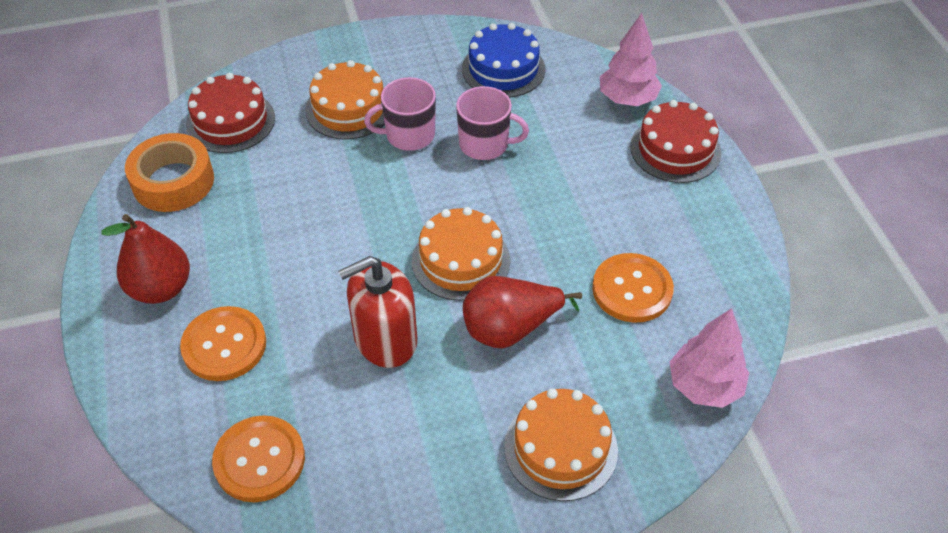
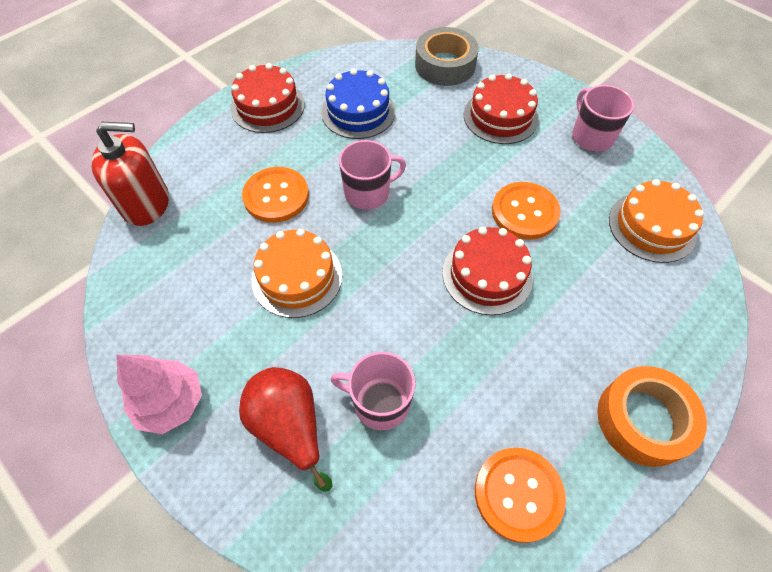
grey tape: none = 0 -> [415,27,479,86] = 1
orange cake: [305,60,385,139] [412,207,510,301] [504,388,618,501] = 3 -> [252,229,342,318] [609,179,704,263] = 2
pink mug: [364,77,436,151] [456,86,529,160] = 2 -> [330,352,415,430] [339,140,406,210] [572,85,634,151] = 3
pink tree: [600,13,662,106] [670,308,749,408] = 2 -> [116,355,202,434] = 1
red cake: [186,73,275,153] [630,100,721,183] = 2 -> [231,63,305,133] [442,227,533,315] [464,73,539,144] = 3
red pear: [101,214,190,304] [463,276,582,349] = 2 -> [239,367,333,492] = 1

